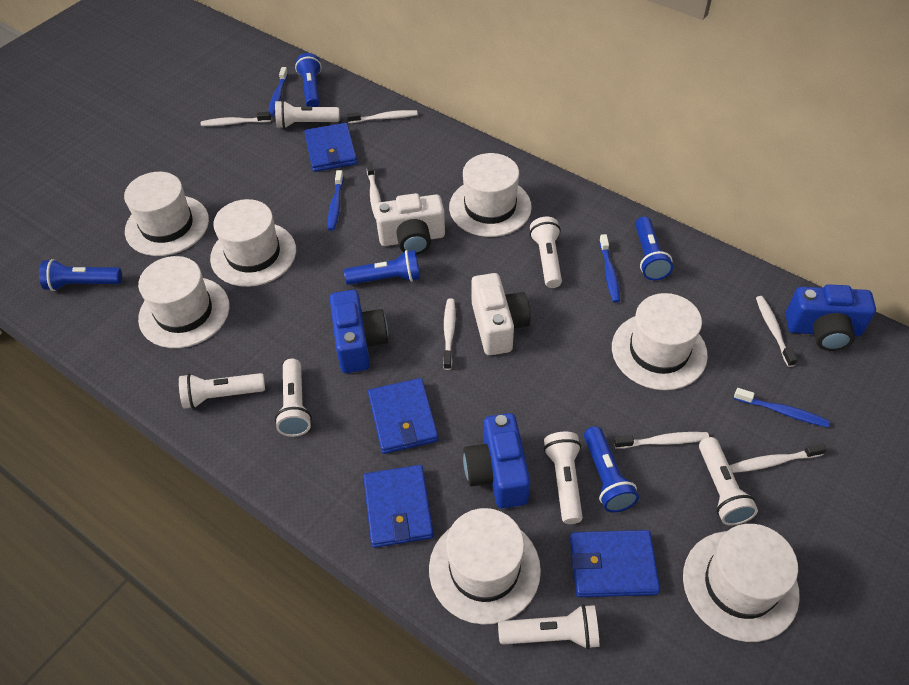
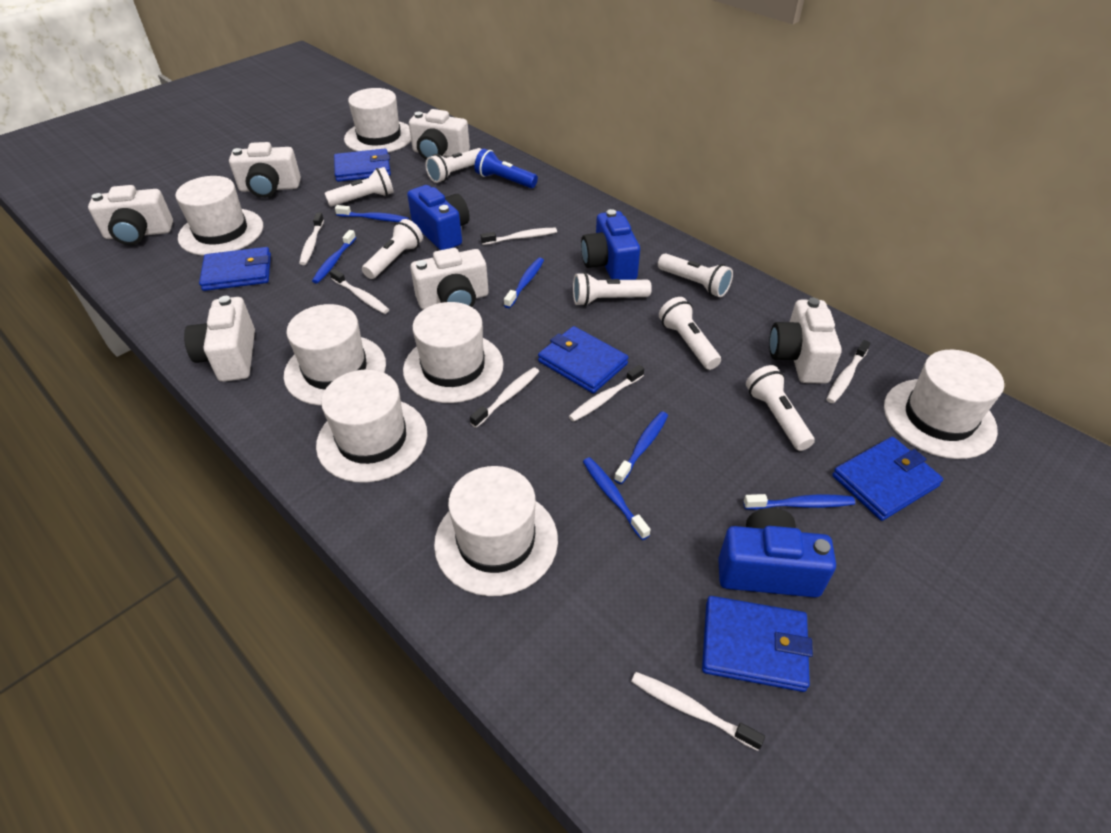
blue flashlight: [39,259,122,291] [295,53,322,107] [344,250,420,285] [584,426,639,513] [635,216,673,280] = 5 -> [474,149,538,188] = 1
blue toothbrush: [268,67,288,117] [328,170,344,231] [599,234,620,303] [734,388,830,428] = 4 -> [312,230,356,284] [335,205,409,222] [504,258,544,308] [583,457,651,540] [614,411,668,484] [744,494,855,510] = 6
blue wallet: [304,123,357,172] [363,465,434,548] [368,378,439,454] [570,530,660,597] = 4 -> [199,247,271,291] [334,149,391,182] [538,326,629,393] [702,596,813,692] [832,437,943,521] = 5
white camera: [375,193,445,255] [472,273,531,355] = 2 -> [88,185,173,245] [184,296,255,382] [229,142,301,198] [409,109,470,159] [410,248,489,310] [769,298,842,384] = 6

